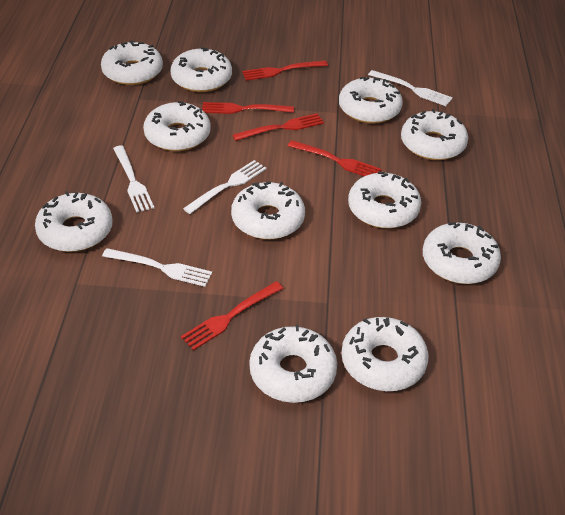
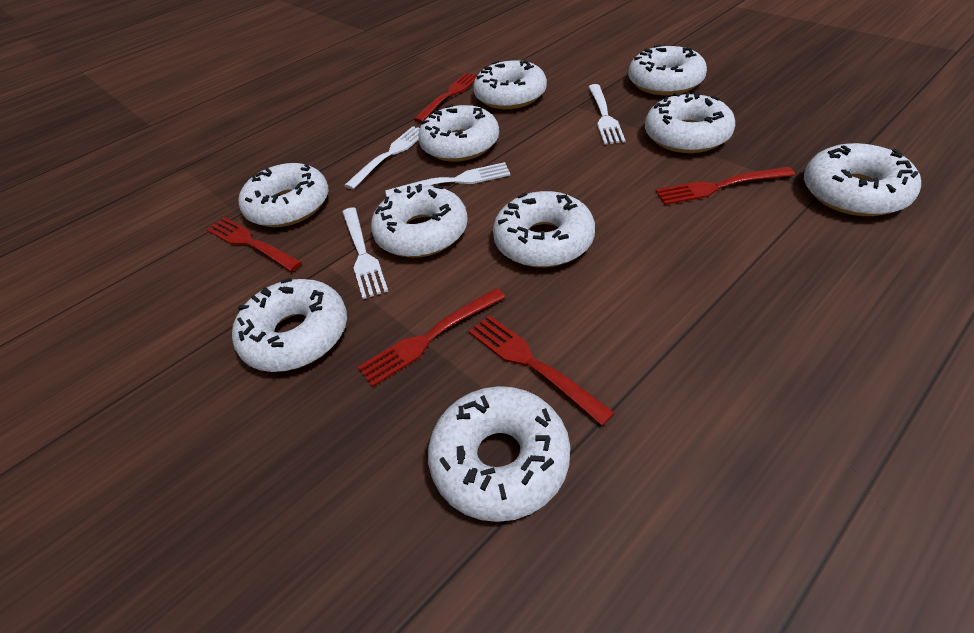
white donut: [35,191,113,252] [101,41,163,85] [143,101,211,151] [171,47,232,92] [231,181,305,239] [249,325,337,403] [339,77,403,124] [341,317,429,391] [348,172,421,228] [401,109,468,160] [423,222,501,284] = 11 -> [232,278,347,372] [239,163,328,227] [371,184,468,258] [418,104,499,162] [428,386,570,522] [473,60,547,109] [493,191,595,268] [628,45,707,95] [645,92,735,153] [804,143,921,216] = 10

